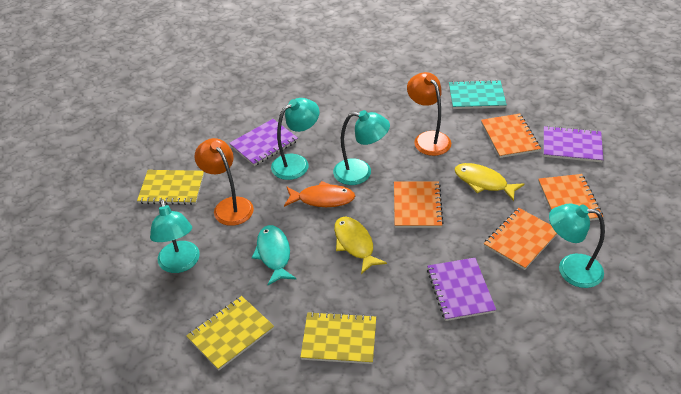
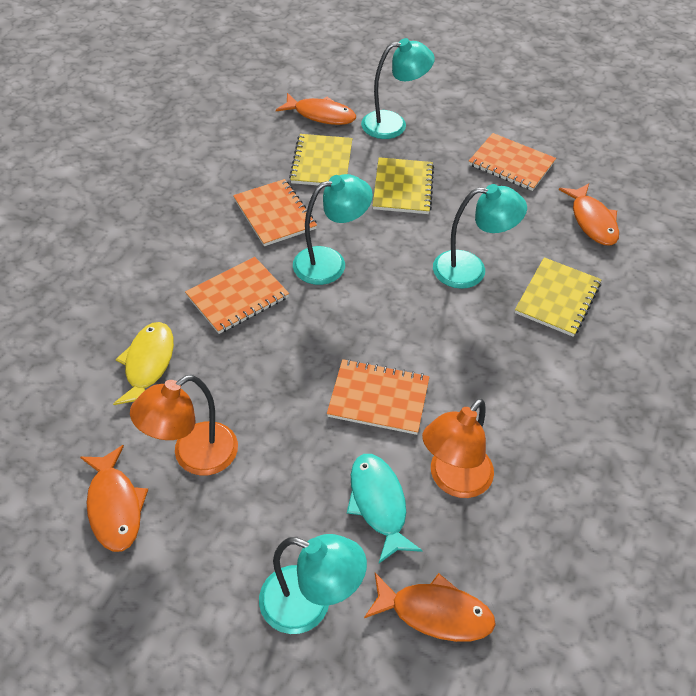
orange fish: [284,181,355,207] = 1 -> [80,445,148,552] [276,93,356,125] [364,573,496,642] [559,183,619,245] = 4
purple notebook: [229,119,298,166] [427,258,496,321] [544,126,603,162] = 3 -> none = 0
turquoise notebook: [449,80,507,109] = 1 -> none = 0
yellow fish: [334,217,387,274] [455,163,524,201] = 2 -> [113,322,174,405] = 1

